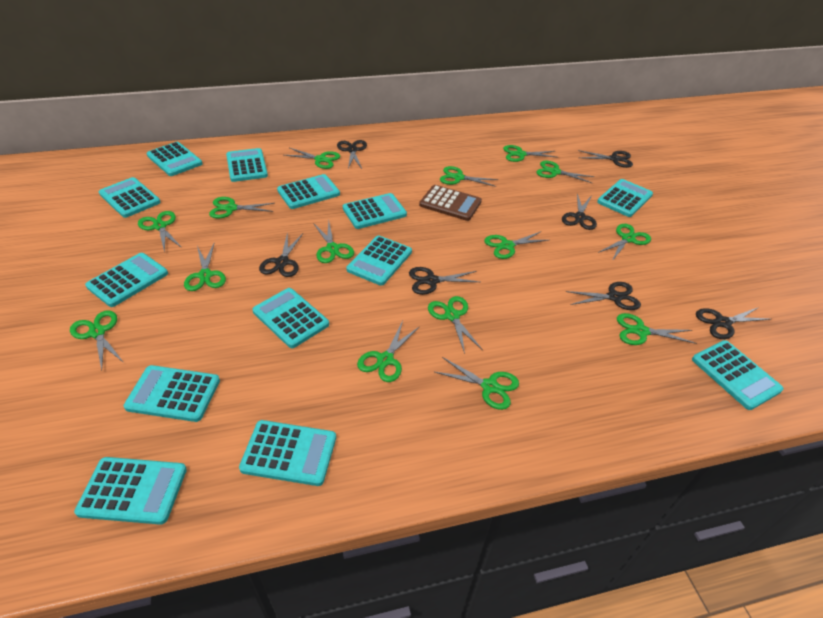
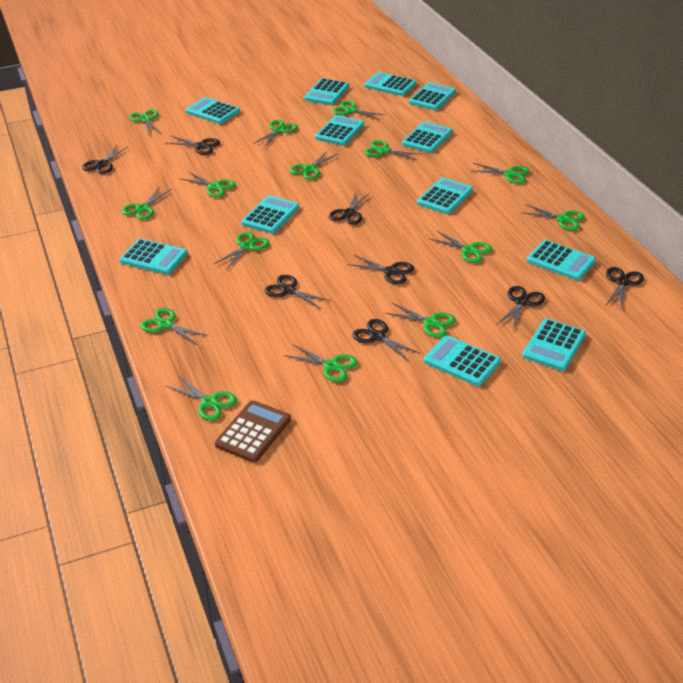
black scissors: [259,232,303,277] [337,140,367,169] [409,267,479,295] [562,194,597,230] [565,282,641,310] [578,150,633,168] [696,307,771,339] = 7 -> [82,145,129,174] [167,136,220,155] [264,275,331,309] [329,192,370,225] [347,255,414,284] [352,319,421,361] [497,286,545,329] [606,267,644,310] = 8
turquoise calculator: [74,457,187,525] [85,253,168,307] [99,177,161,218] [123,365,220,422] [146,142,203,176] [226,148,268,182] [239,420,336,486] [252,288,329,348] [277,174,340,209] [343,193,407,229] [346,236,412,286] [597,179,653,217] [692,340,784,410] = 13 -> [120,239,187,275] [185,97,240,124] [241,195,299,234] [304,78,349,105] [315,115,364,146] [364,72,416,96] [402,121,452,153] [409,82,456,110] [417,177,473,214] [424,335,501,386] [522,318,586,371] [527,240,596,280] = 12

